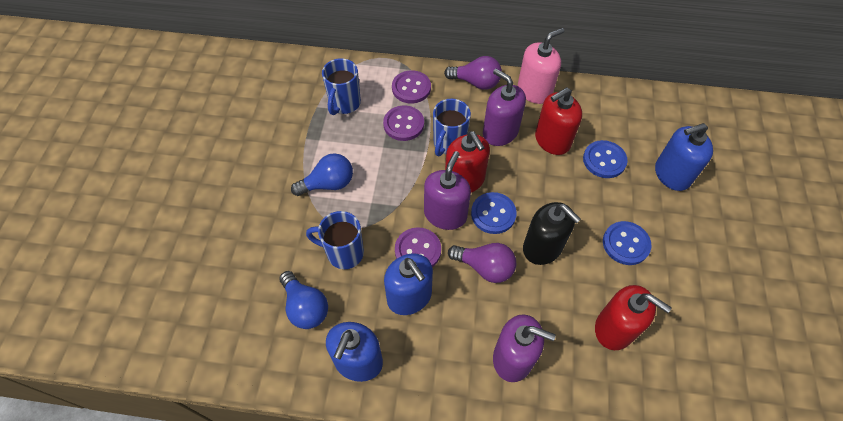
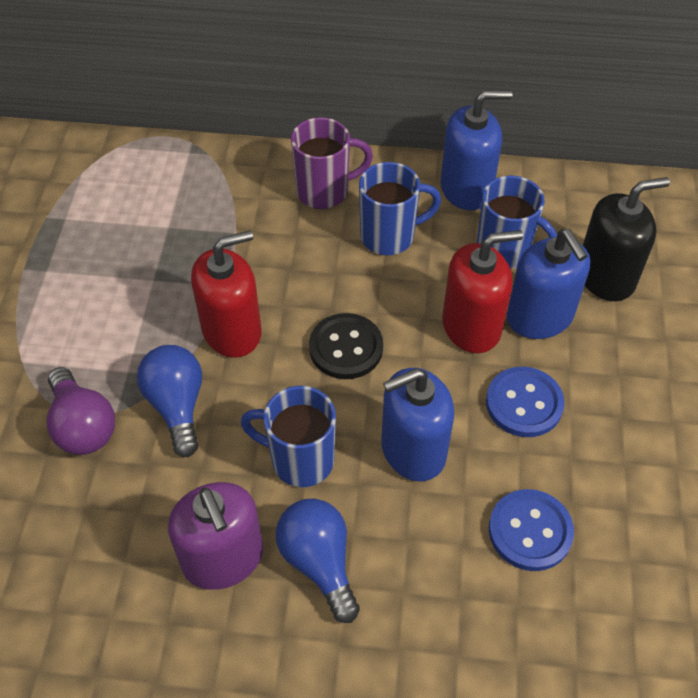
black button: none = 0 -> [309,313,383,379] = 1
blue button: [471,192,517,234] [583,140,627,178] [603,221,651,265] = 3 -> [486,367,565,437] [489,489,574,571] = 2
pink soap dispenser: [518,28,564,104] = 1 -> none = 0
purple button: [383,105,424,141] [392,70,431,103] [395,227,441,267] = 3 -> none = 0
purple light bulb: [444,56,502,90] [448,243,517,283] = 2 -> [47,367,115,455] = 1
purple mug: none = 0 -> [291,117,373,209] = 1
purple soap dispenser: [424,151,471,230] [483,69,526,146] [493,314,556,382] = 3 -> [168,482,263,590] = 1
red soap dispenser: [445,131,490,193] [535,87,582,155] [595,285,672,350] = 3 -> [191,230,262,358] [442,230,523,353] = 2

